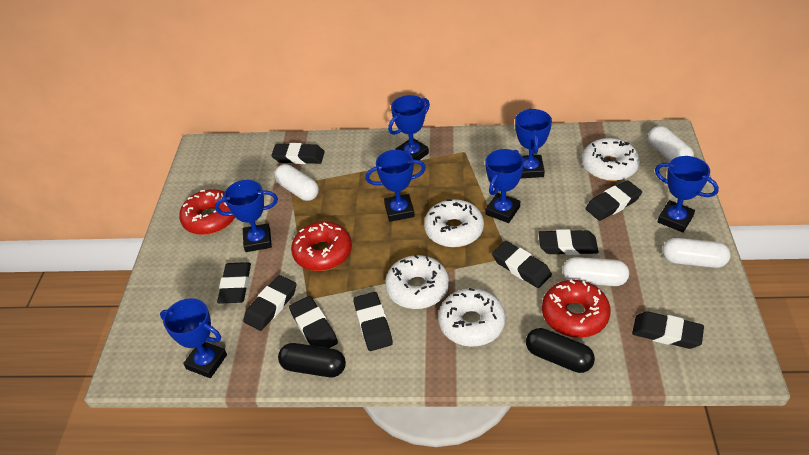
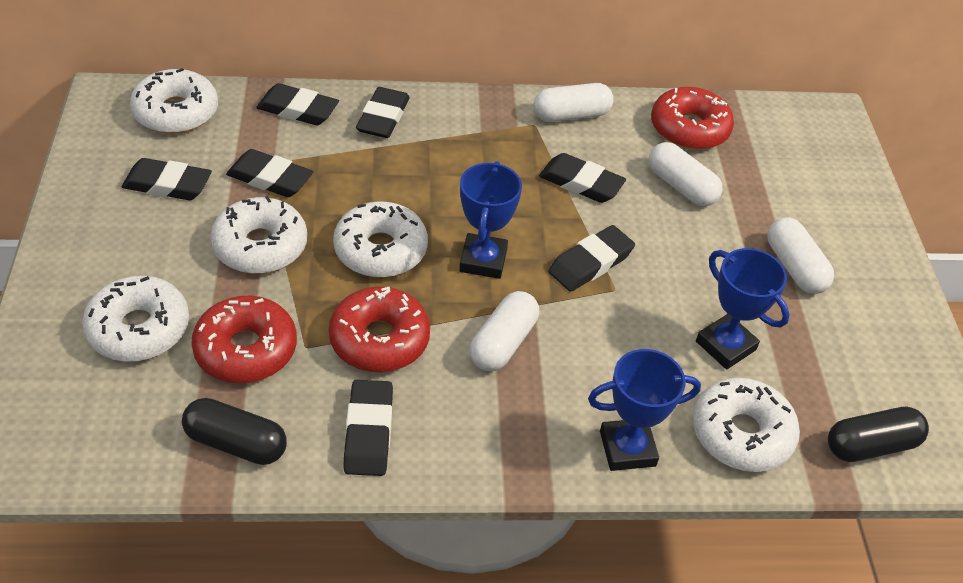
black eraser: [217,262,251,304] [243,275,297,331] [271,143,325,164] [289,296,338,348] [353,292,393,351] [492,241,552,288] [539,229,598,255] [586,180,642,221] [632,311,704,349] = 9 -> [122,158,212,200] [226,149,313,197] [256,83,339,125] [343,380,393,476] [356,87,410,138] [539,153,626,203] [548,225,635,292] = 7
blue trophy: [160,298,227,378] [215,180,278,252] [365,150,426,222] [388,95,430,164] [485,149,524,223] [515,108,552,178] [655,156,719,232] = 7 -> [459,161,522,279] [588,349,701,471] [696,248,790,369] = 3
white donut: [385,255,449,309] [424,199,484,248] [438,288,506,347] [582,138,640,181] = 4 -> [82,276,189,362] [130,68,218,134] [210,196,307,274] [333,201,428,278] [693,378,800,472] = 5

